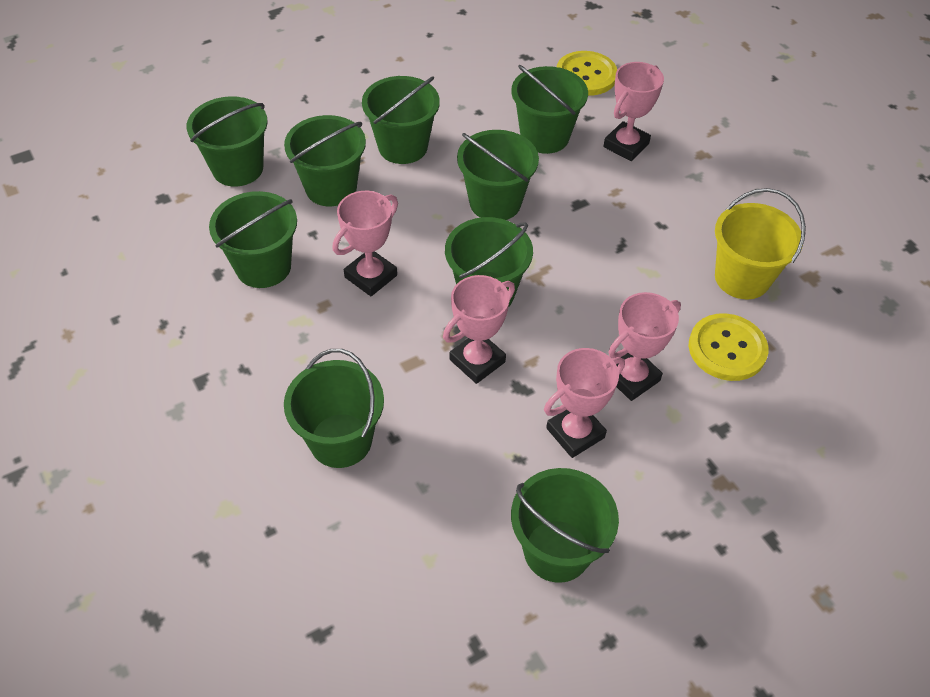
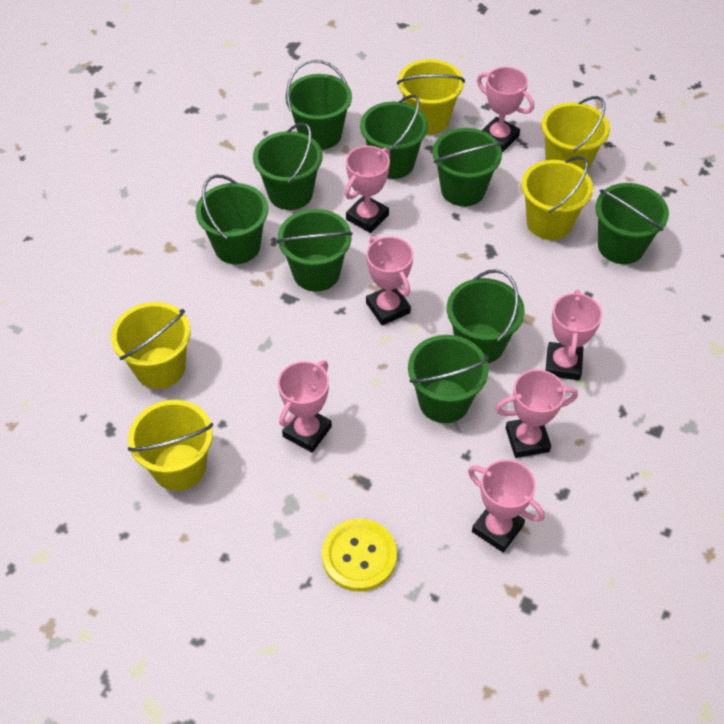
pink trophy: [333,191,398,296] [443,275,515,384] [544,348,625,458] [603,62,664,161] [608,292,681,401] = 5 -> [278,360,332,453] [345,146,390,233] [366,236,413,325] [468,459,545,552] [477,67,534,152] [495,369,578,458] [546,290,602,380] = 7
yellow bucket: [715,188,806,299] = 1 -> [111,302,191,389] [128,400,213,491] [397,59,465,135] [521,156,593,240] [542,96,610,172] = 5
yellow button: [557,51,617,96] [689,313,768,381] = 2 -> [322,519,397,592] = 1

